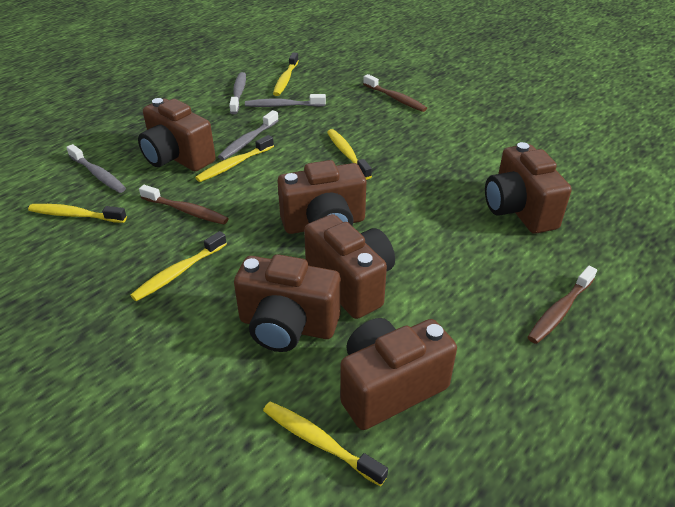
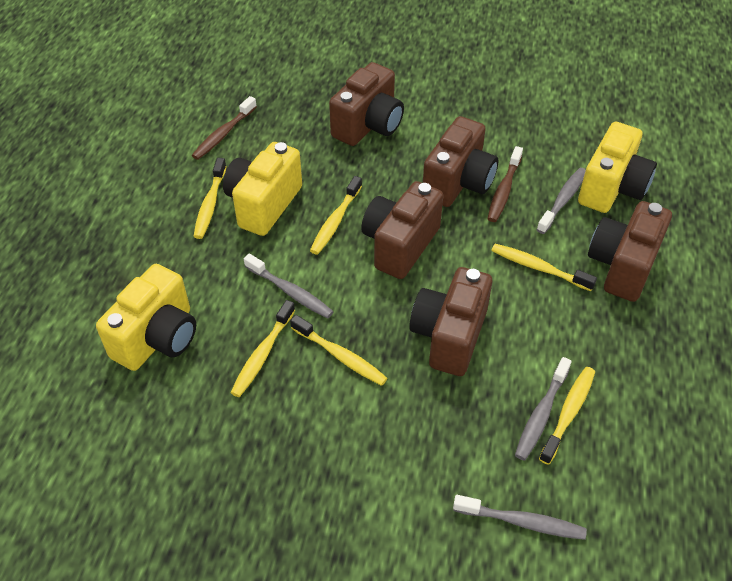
brown camera: [138,98,216,171] [234,254,341,352] [277,160,366,234] [304,214,395,319] [340,318,457,430] [485,142,572,234] = 6 -> [329,62,404,146] [361,181,443,279] [409,267,492,376] [423,116,498,207] [588,201,672,302] = 5
brown toothbrush: [139,185,229,224] [363,74,427,112] [528,266,597,344] = 3 -> [192,96,257,160] [487,146,523,222] = 2
yellow camera: none = 0 -> [96,264,196,371] [223,142,302,236] [578,122,657,213] = 3

